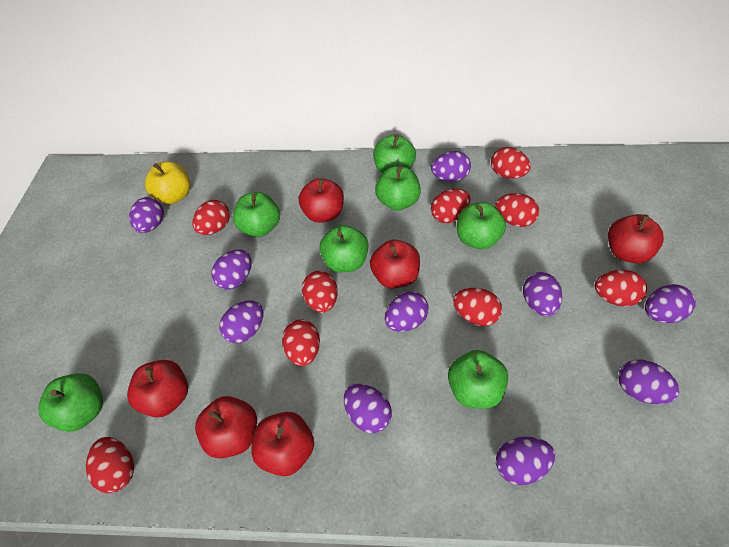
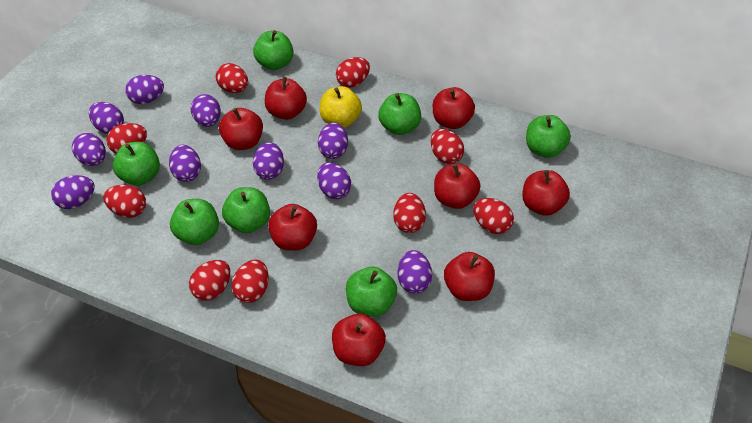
red apple: [127,360,188,418] [195,396,257,459] [252,412,314,476] [299,178,344,223] [370,240,420,289] [608,214,664,263] = 6 -> [219,108,263,150] [265,77,307,120] [268,204,317,251] [332,313,386,366] [433,87,475,129] [434,164,481,209] [444,252,495,301] [522,170,570,216] = 8

